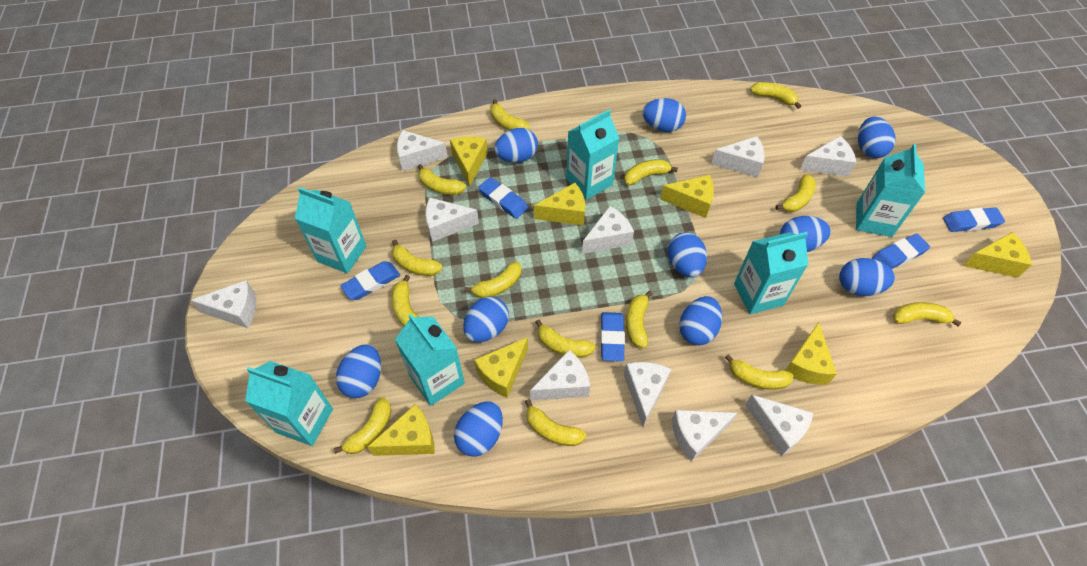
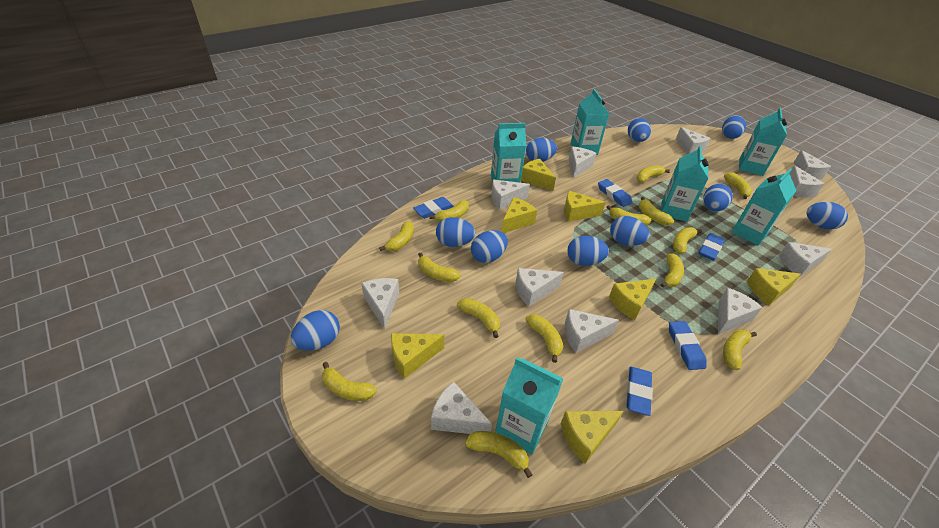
white cheese: [190,280,256,328] [397,130,448,171] [426,197,479,242] [530,350,590,401] [582,206,634,254] [624,362,671,427] [672,410,737,462] [711,136,764,178] [745,395,813,456] [800,136,856,177] = 10 -> [361,278,399,329] [431,382,492,434] [491,179,530,210] [516,268,564,307] [565,309,619,353] [569,147,596,178] [676,127,710,154] [718,288,763,334] [779,242,832,277] [789,165,824,198] [794,150,831,180] = 11

